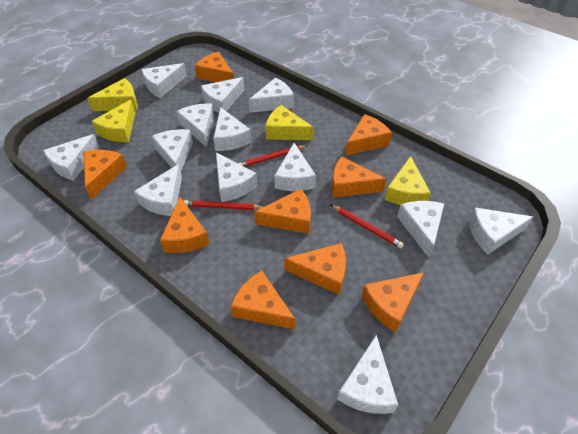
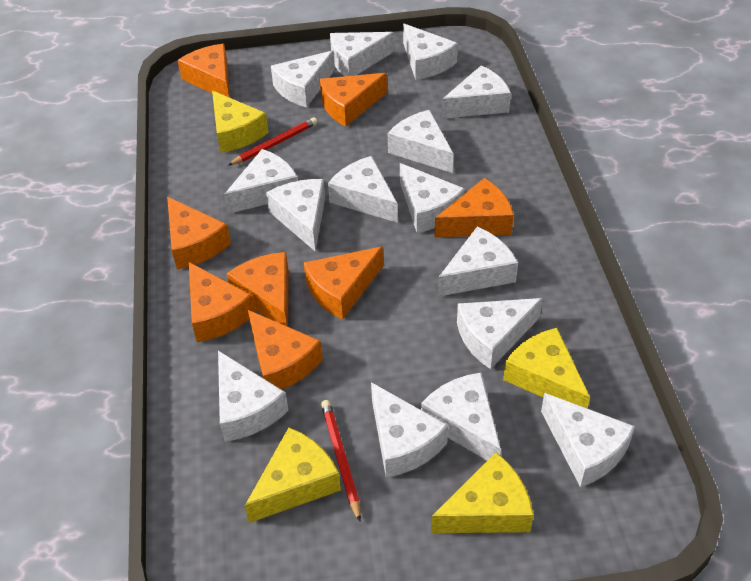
orange cheese: [84,150,127,200] [160,197,209,253] [194,52,234,82] [231,271,295,329] [254,189,311,234] [284,243,346,295] [332,156,386,198] [345,114,392,156] [362,272,424,332] = 9 -> [167,197,231,269] [178,44,230,98] [189,262,255,342] [226,252,289,327] [248,310,323,390] [304,247,383,320] [320,73,387,127] [435,178,514,237] = 8
red pencil: [184,200,263,210] [238,145,308,167] [331,205,404,248] = 3 -> [227,117,317,166] [321,400,361,522] = 2
white cheese: [43,134,99,181] [134,164,182,216] [142,63,187,98] [152,129,193,171] [176,103,214,147] [201,77,245,113] [213,107,251,151] [216,152,257,202] [249,78,294,113] [274,143,316,191] [337,335,398,414] [397,201,444,258] [469,208,533,254] = 13 -> [218,351,289,442] [224,149,298,214] [266,179,325,251] [271,51,335,107] [328,156,398,223] [330,32,394,76] [371,382,448,478] [388,110,453,173] [400,163,465,233] [403,24,458,80] [421,373,501,461] [438,227,518,297] [442,65,511,119] [457,298,543,369] [541,393,635,487] = 15

